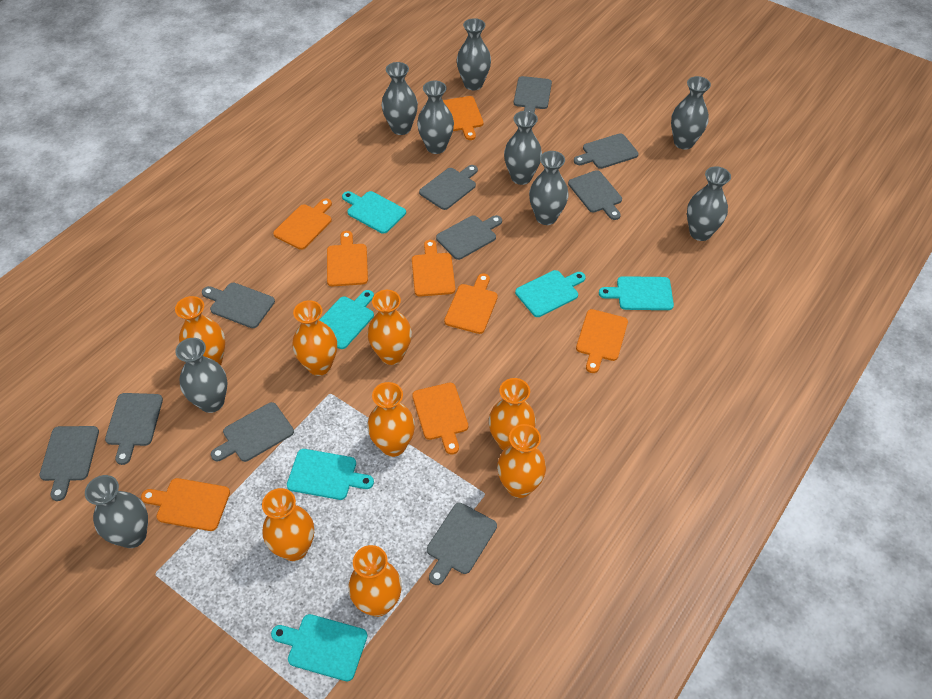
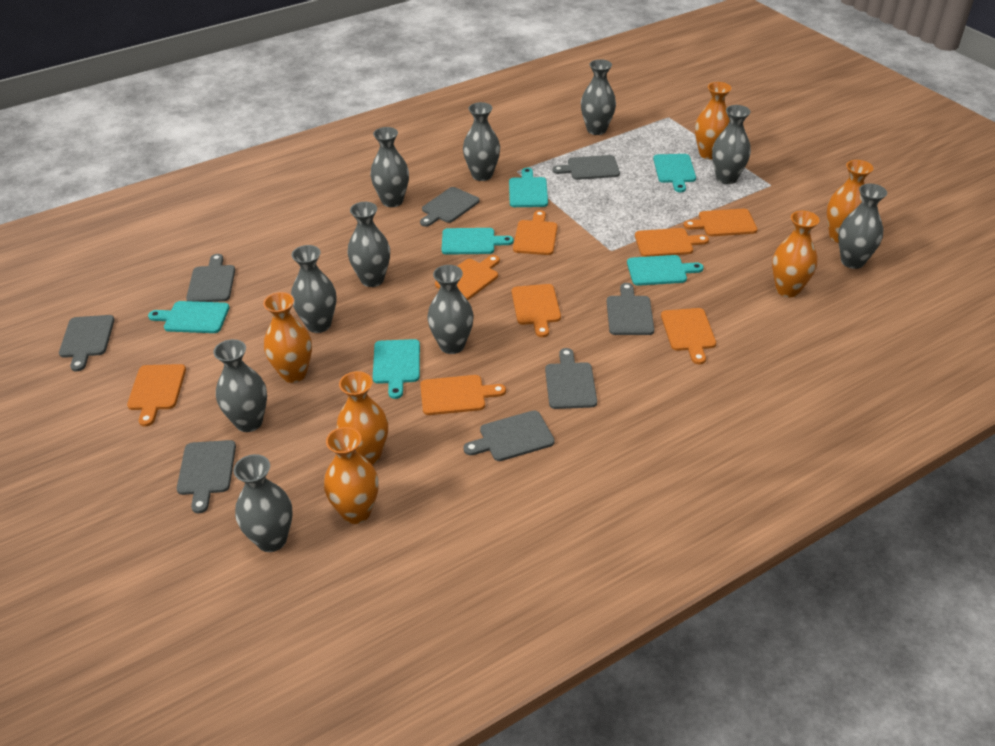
grey cutting board: [39,426,99,501] [105,393,163,465] [202,282,275,328] [211,402,294,462] [419,165,478,210] [427,503,497,585] [436,215,502,260] [514,76,552,113] [568,170,622,220] [574,133,639,169] = 10 -> [59,315,115,371] [177,440,236,513] [186,254,235,302] [420,187,480,227] [463,410,555,461] [545,348,597,409] [553,155,620,180] [607,283,654,335] = 8
grey vase: [85,475,148,548] [175,338,227,413] [382,62,418,135] [417,80,454,154] [457,18,491,90] [504,111,542,185] [529,151,569,225] [671,76,711,150] [687,166,731,241] = 9 -> [213,339,267,432] [233,454,292,552] [291,245,336,333] [347,202,390,287] [370,127,409,207] [427,265,474,354] [463,102,500,181] [581,59,616,135] [712,105,751,184] [838,184,887,269] = 10
orange vase: [175,296,225,366] [262,488,314,561] [292,300,337,376] [348,545,402,617] [367,382,415,457] [368,290,412,365] [489,378,536,450] [497,424,546,498] = 8 -> [263,292,312,383] [324,427,379,524] [336,371,388,465] [695,82,731,160] [772,211,819,297] [827,160,873,243] = 6

